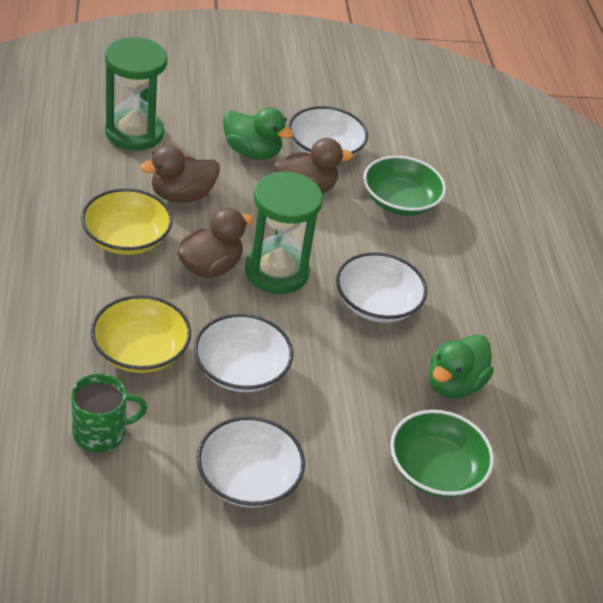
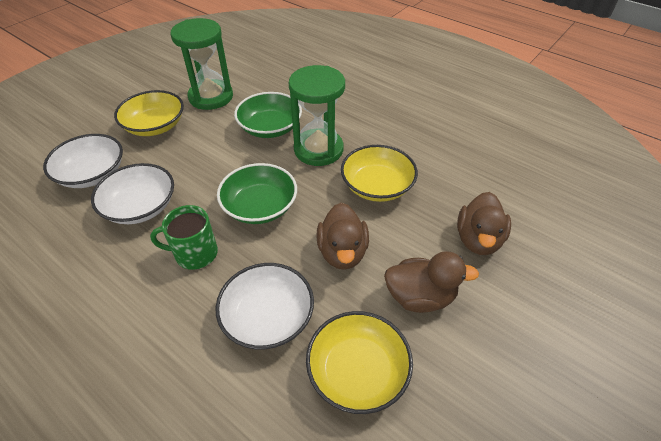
green duck: [223,107,294,160] [429,334,494,399] = 2 -> none = 0
white bowl: [194,314,293,392] [197,416,305,508] [288,106,368,156] [336,252,427,323] = 4 -> [43,134,123,188] [91,163,174,224] [215,263,314,349] = 3
yellow bowl: [81,188,173,255] [91,295,191,373] = 2 -> [114,90,184,136] [306,311,413,414] [341,145,418,202] = 3

